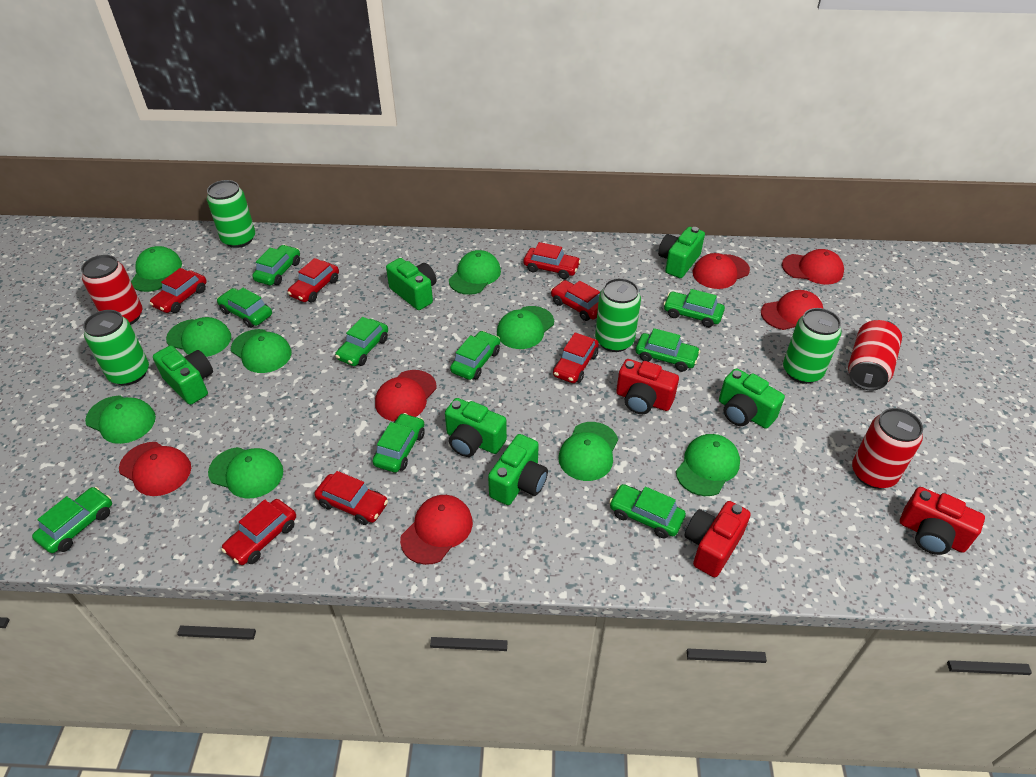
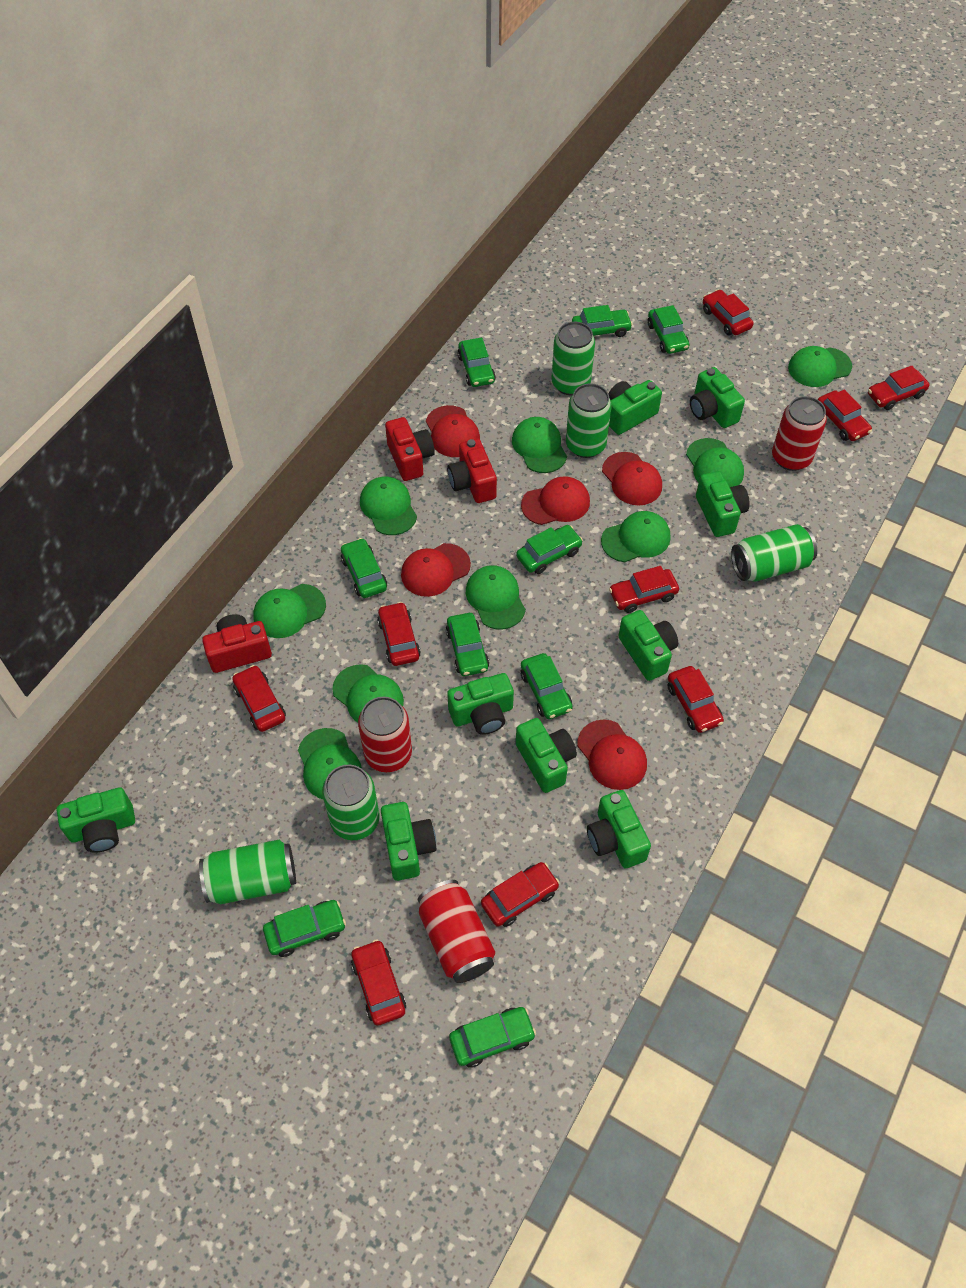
green camera: [153,346,213,405] [386,258,436,310] [445,398,507,457] [488,434,548,505] [658,227,705,278] [719,368,785,429] = 6 -> [56,787,135,852] [381,802,436,881] [447,673,514,735] [516,718,577,793] [587,790,651,868] [608,380,662,435] [618,610,678,681] [690,367,745,428] [696,471,750,537] = 9
green can: [83,310,149,386] [207,180,255,248] [595,278,641,352] [783,308,842,384] = 4 -> [199,840,296,904] [322,764,379,840] [551,322,595,395] [566,383,612,458] [731,524,817,582] = 5
red cap: [119,442,191,496] [375,370,437,421] [400,495,473,565] [693,253,750,289] [761,290,824,330] [782,249,844,285] = 6 -> [401,543,471,597] [426,405,480,457] [521,476,590,525] [577,720,647,790] [602,452,662,506] = 5
red car: [150,268,207,313] [221,499,296,565] [287,258,339,302] [314,471,388,525] [524,242,581,279] [551,280,600,321] [553,332,599,383] = 7 -> [232,665,286,732] [351,939,406,1026] [377,602,421,666] [481,862,560,927] [609,566,679,613] [668,666,724,733] [703,290,754,336] [817,389,872,441] [868,366,929,410] = 9

